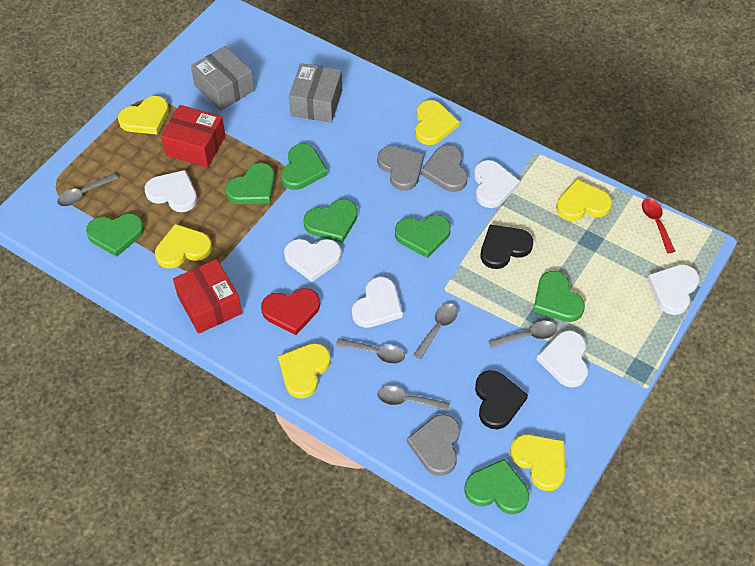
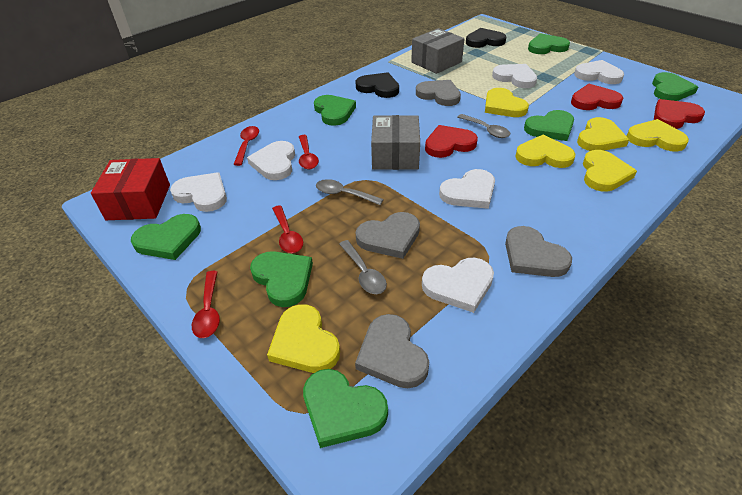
grey heart: [377,146,424,191] [407,414,460,476] [421,145,468,192] = 3 -> [355,314,429,388] [356,212,420,259] [416,80,461,106] [505,226,572,277] = 4
grey spoon: [57,173,118,207] [336,338,405,364] [377,386,450,411] [413,303,458,359] [489,321,557,348] = 5 -> [316,179,384,205] [339,240,387,294] [457,114,510,138] = 3
red box: [161,105,225,168] [173,259,242,334] = 2 -> [91,158,170,220] = 1
red heart: [261,288,320,335] = 1 -> [425,125,478,158] [571,84,623,110] [654,99,705,129] = 3
red spoon: [642,198,676,253] = 1 -> [192,271,220,338] [233,126,259,166] [272,205,303,253] [299,135,319,169] = 4

